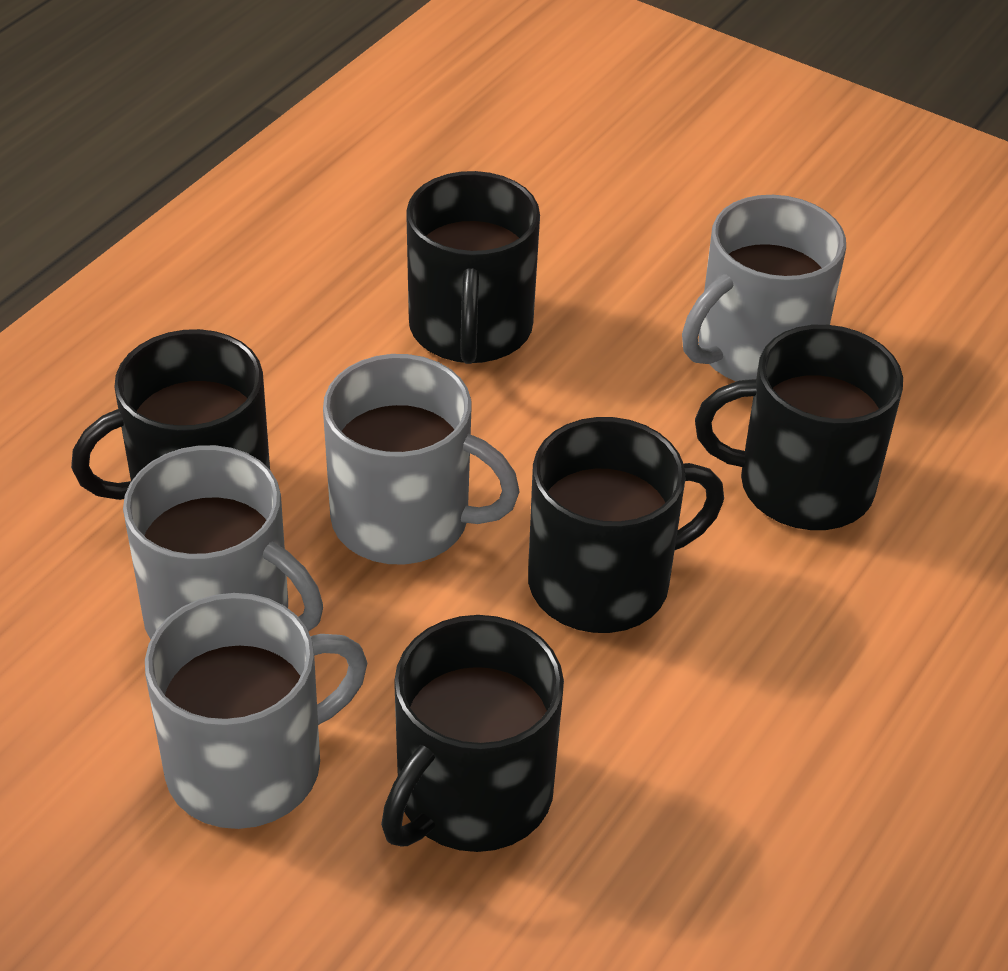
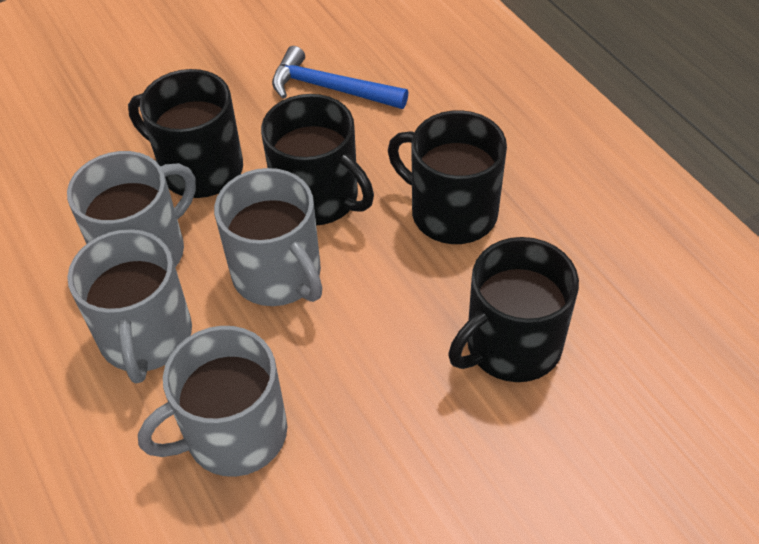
black mug: [71,329,270,500] [381,615,564,852] [406,171,540,364] [528,417,724,633] [695,325,903,530] = 5 -> [128,69,243,198] [261,94,374,225] [388,110,507,244] [448,237,579,382] = 4
blue hammer: none = 0 -> [272,46,409,109] = 1

